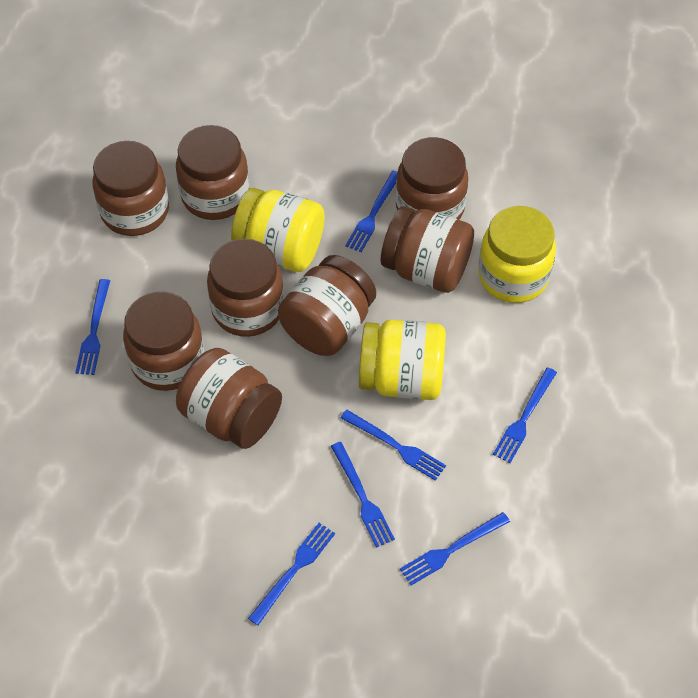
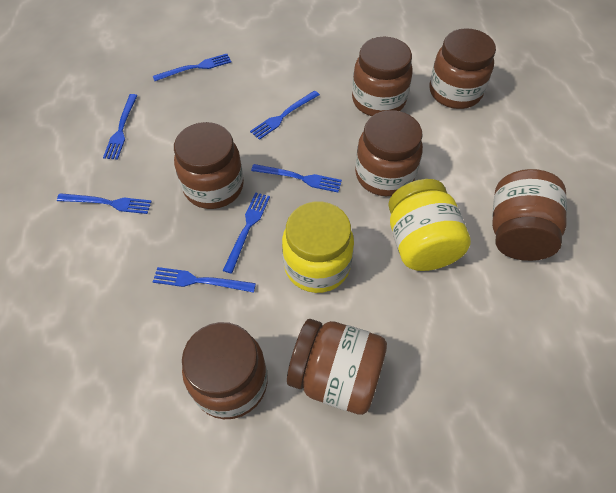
brown jar: [92,141,169,236] [123,291,204,391] [176,125,249,220] [176,348,282,449] [207,239,284,337] [278,255,376,356] [381,206,474,293] [395,137,468,220] = 8 -> [174,122,244,209] [182,322,267,419] [287,319,387,415] [352,37,413,116] [355,110,423,196] [429,28,496,109] [492,169,567,261] = 7
yellow jar: [231,188,325,272] [359,320,446,400] [478,206,556,303] = 3 -> [282,202,354,293] [388,179,471,271] = 2

